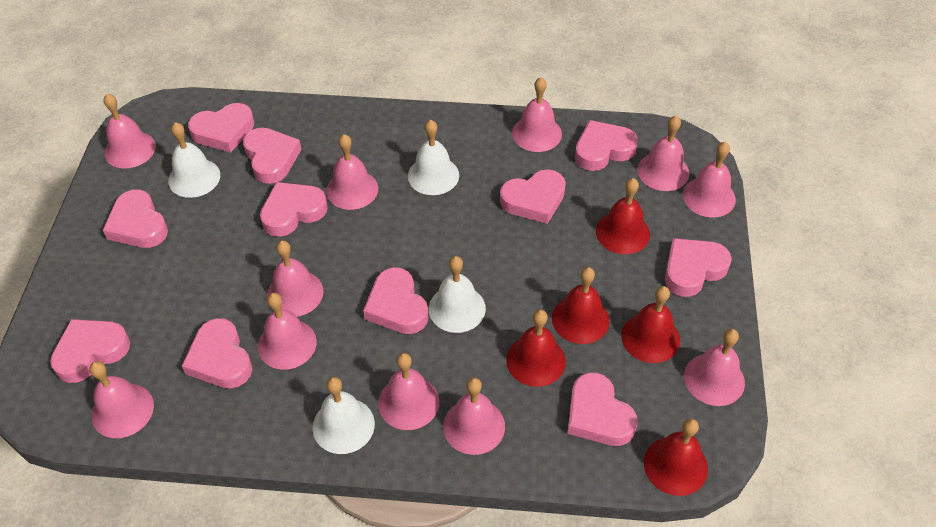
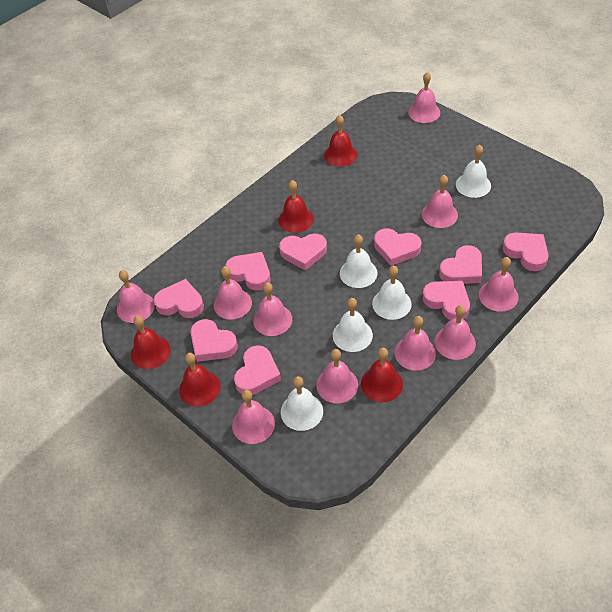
pink bell: [90,361,154,438] [104,94,156,168] [258,293,317,370] [267,240,323,317] [326,134,378,210] [378,353,439,430] [443,377,505,455] [512,77,562,152] [637,116,689,191] [683,142,736,218] [684,329,745,406] = 11 -> [117,270,155,323] [214,266,252,320] [232,390,275,444] [253,282,292,336] [316,349,358,403] [395,316,436,371] [408,72,440,123] [422,175,458,228] [435,305,476,360] [479,257,519,312] = 10
pink heart: [50,319,130,383] [103,190,168,248] [182,318,252,388] [188,103,254,153] [243,128,302,184] [260,182,328,237] [363,267,429,334] [500,169,566,224] [567,372,638,446] [575,120,638,171] [665,238,732,297] = 11 -> [154,279,204,318] [191,319,238,362] [225,252,270,290] [234,345,281,395] [279,234,327,271] [374,228,421,266] [423,281,470,320] [439,245,482,284] [502,233,549,271] = 9
white bell: [168,122,220,198] [313,377,375,454] [408,120,459,195] [429,256,486,333] = 4 -> [281,376,323,431] [333,298,373,352] [340,234,378,288] [372,266,412,320] [456,145,491,198] = 5

